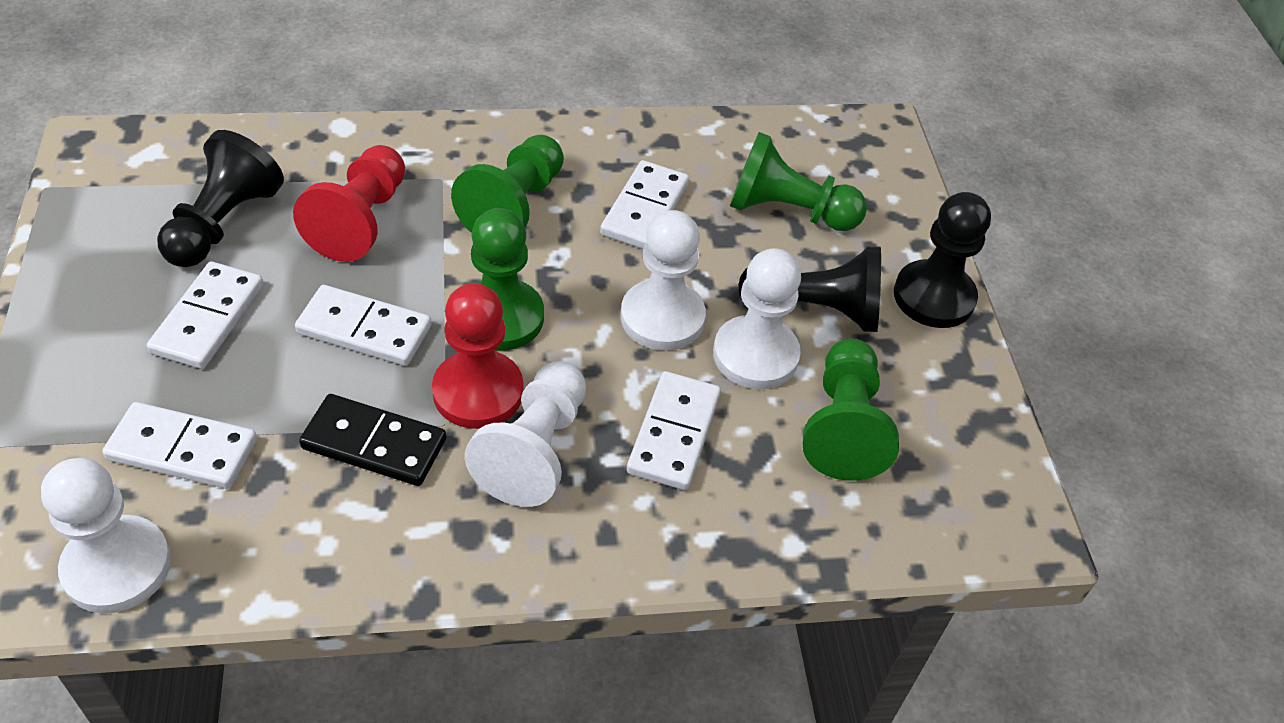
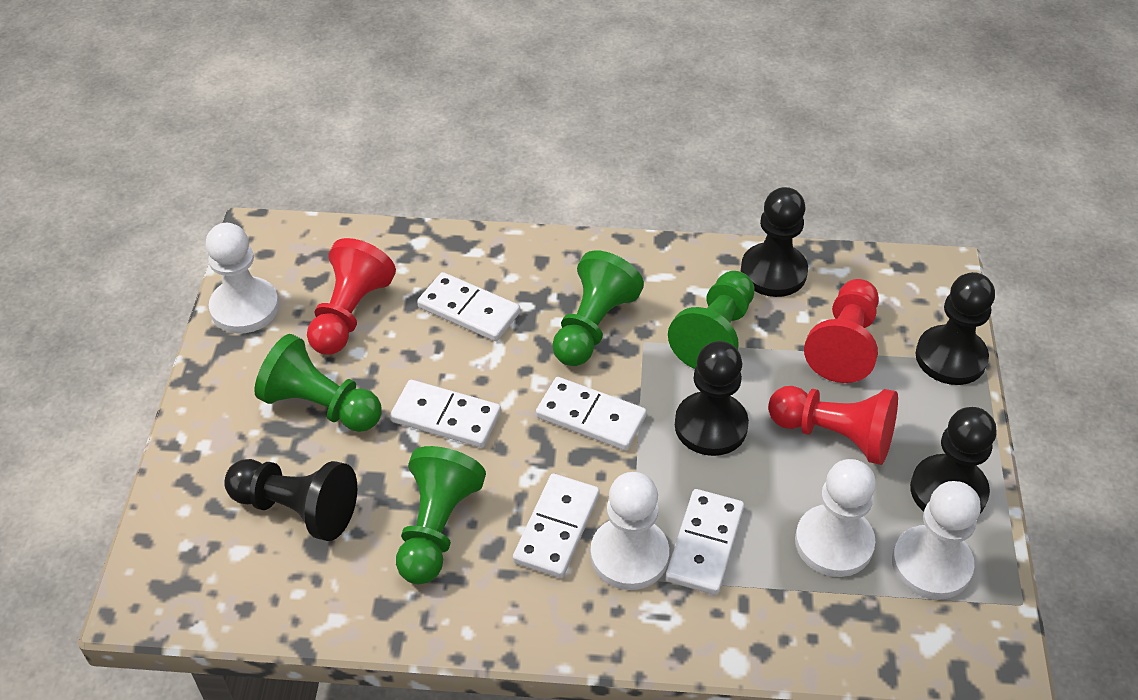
black domino: [299,394,446,486] = 1 -> none = 0
black pawn: [157,130,284,267] [738,246,881,332] [894,192,991,328] = 3 -> [224,459,357,541] [675,341,749,456] [741,187,808,297] [910,407,997,514] [915,272,995,385] = 5
red pawn: [293,145,405,262] [432,283,523,429] = 2 -> [307,238,396,355] [768,386,898,465] [804,279,879,383] = 3

